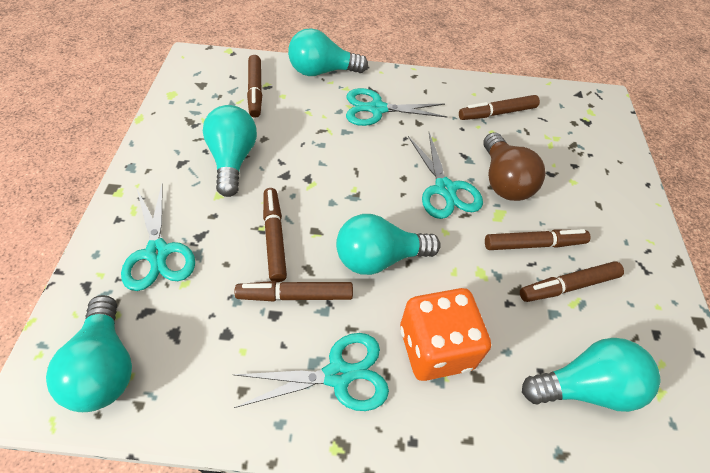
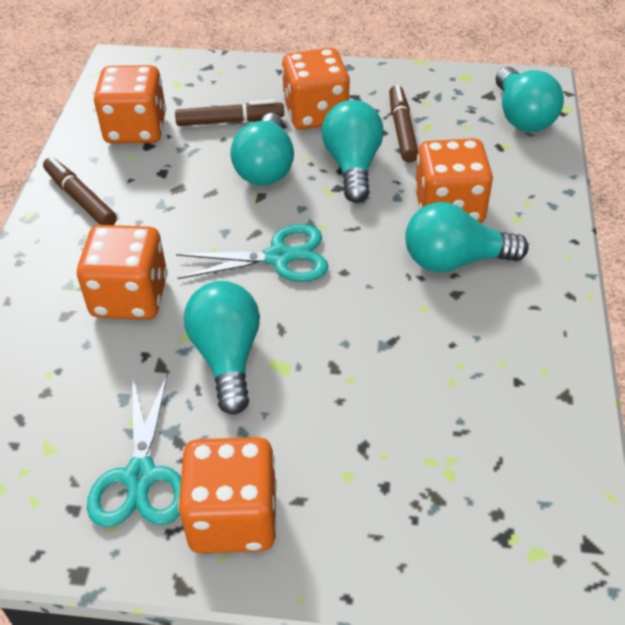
brown light bulb: [484,132,546,201] = 1 -> none = 0
brown marker: [234,281,353,301] [247,55,262,118] [263,188,287,282] [459,95,540,120] [485,229,591,250] [520,261,624,302] = 6 -> [43,157,117,225] [175,99,284,126] [389,85,418,163] = 3
orange dice: [400,288,491,381] = 1 -> [77,225,167,320] [94,65,166,144] [178,437,277,553] [282,48,350,129] [415,138,493,223] = 5
turquoise scissors: [121,183,195,291] [233,333,389,411] [346,88,447,126] [408,133,483,219] = 4 -> [87,372,181,527] [176,224,328,282] = 2

